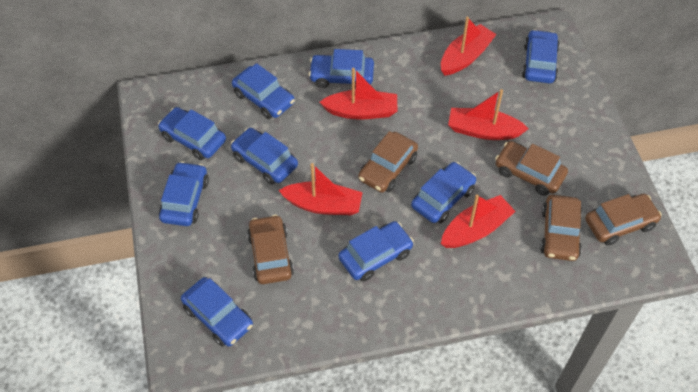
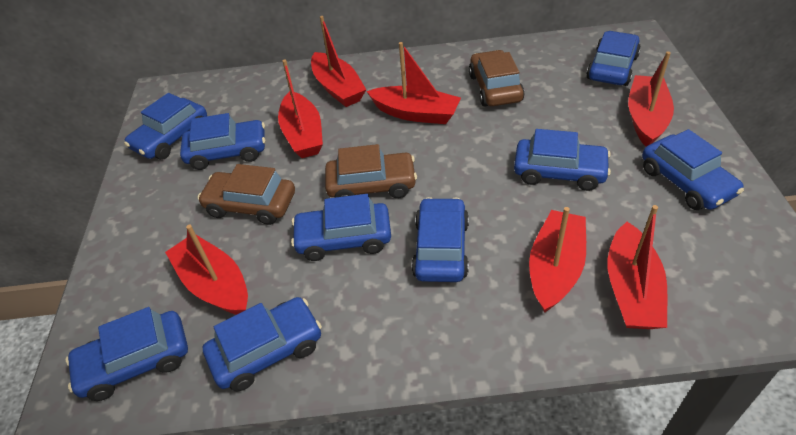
brown car: [247,215,294,284] [358,131,418,193] [495,141,568,196] [540,195,582,261] [585,194,662,245] = 5 -> [198,164,295,225] [325,144,417,198] [469,50,525,106] = 3
red boat: [278,163,363,215] [320,68,397,120] [441,17,497,75] [441,194,516,248] [448,89,529,140] = 5 -> [165,225,248,315] [278,59,323,158] [311,16,366,107] [367,42,461,124] [529,207,586,313] [608,205,667,329] [628,52,674,147] = 7

